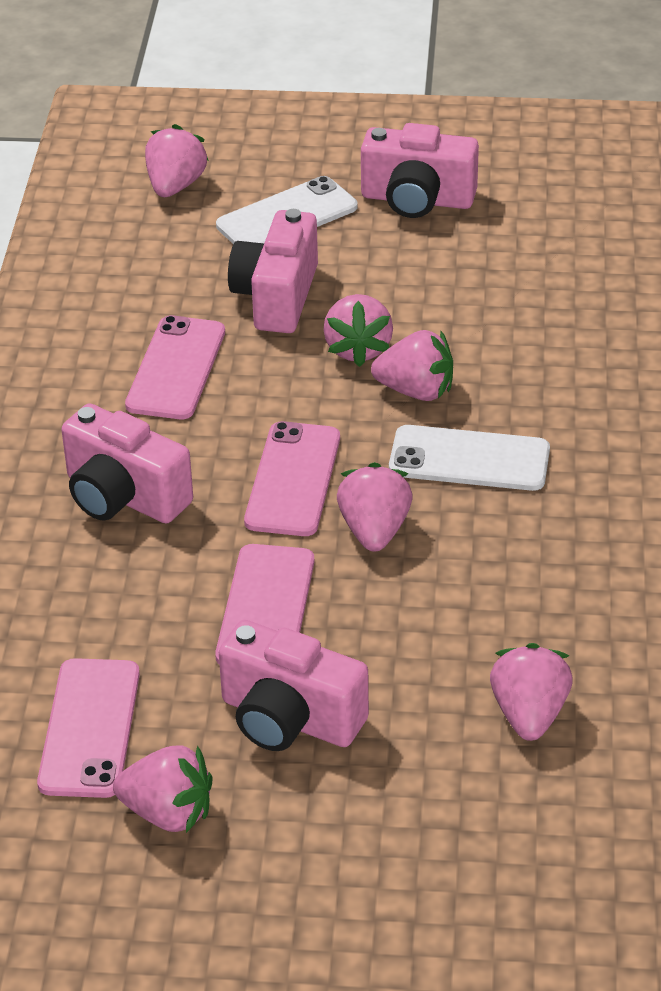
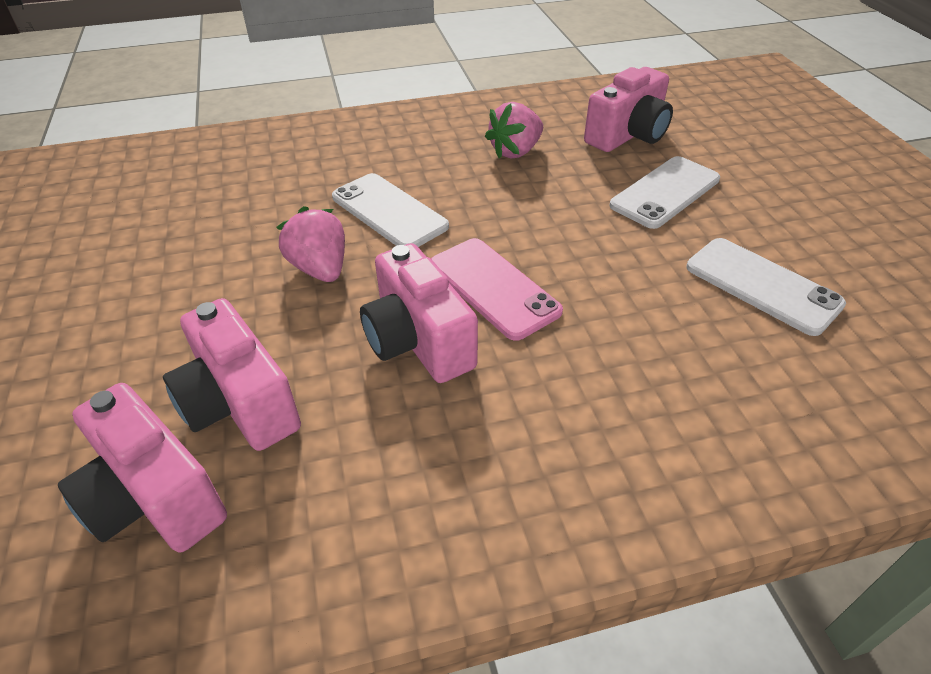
pink phone: [37,658,140,798] [125,315,225,419] [215,544,314,664] [244,421,340,536] = 4 -> [431,238,563,341] = 1
pink strawberry: [113,746,213,833] [145,124,209,197] [324,294,393,367] [337,462,412,552] [371,330,453,401] [490,643,573,741] = 6 -> [276,206,345,282] [485,102,543,159] = 2
white phone: [216,176,357,244] [389,425,550,491] = 2 -> [332,173,449,247] [609,156,720,229] [686,238,846,336] = 3

